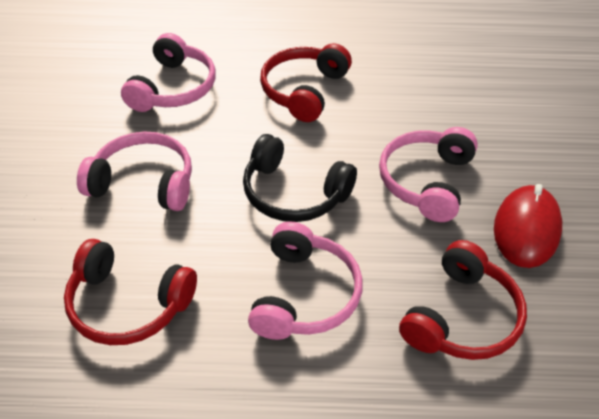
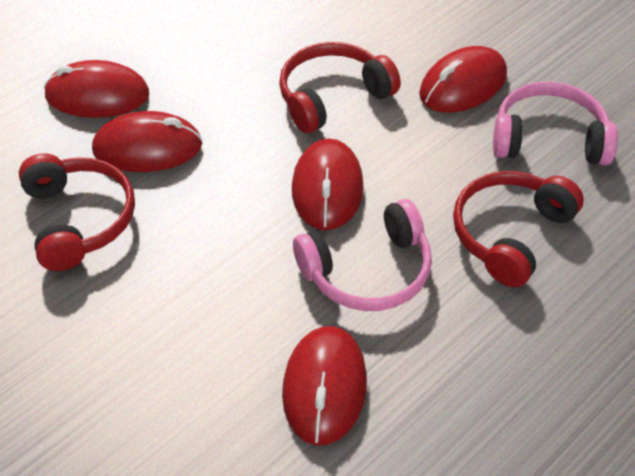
black headphones: [243,134,357,222] = 1 -> none = 0
pink headphones: [77,131,192,211] [121,33,216,112] [248,221,362,340] [379,127,478,222] = 4 -> [293,199,432,311] [493,82,618,166] = 2
red mouse: [494,184,562,268] = 1 -> [43,60,149,118] [92,111,202,172] [282,326,367,446] [292,138,364,230] [419,46,507,113] = 5

